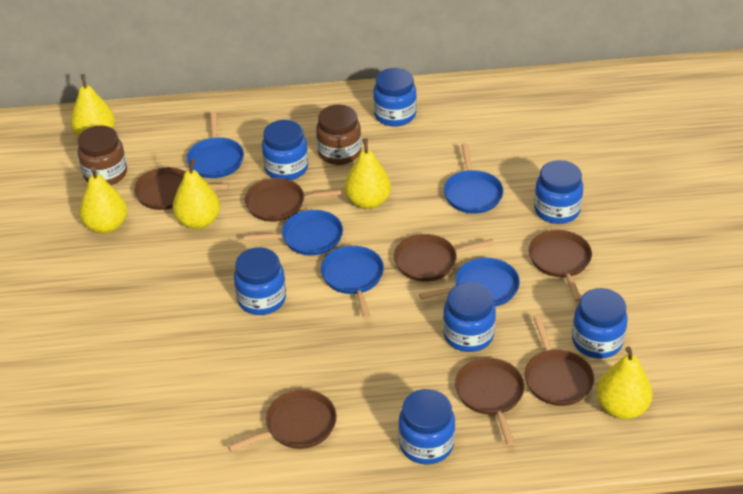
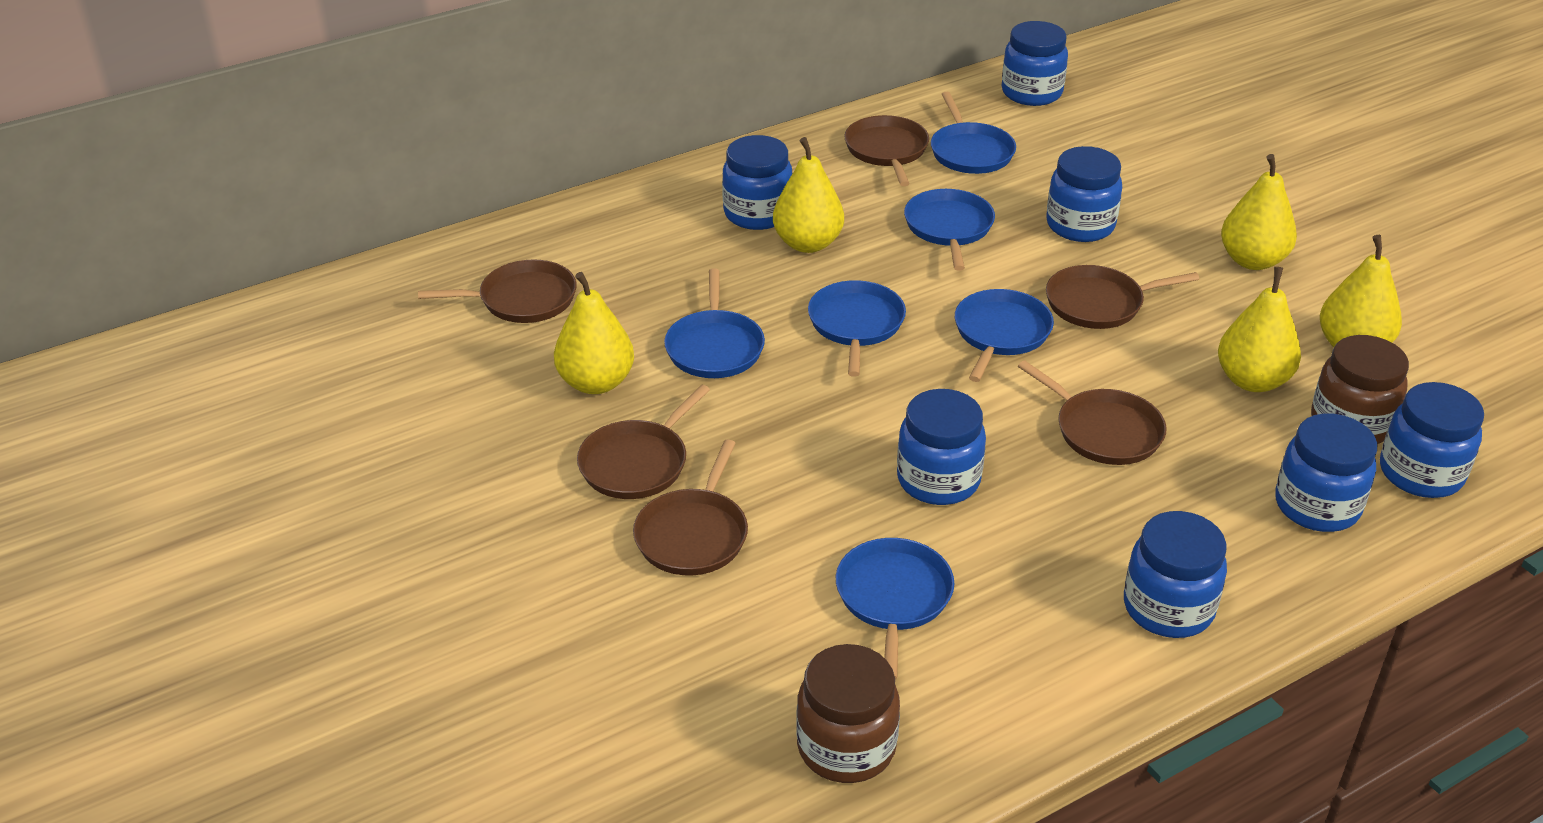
blue pan: [186,112,244,178] [243,210,343,256] [321,246,384,318] [419,258,520,307] [444,143,504,214] = 5 -> [664,268,765,378] [808,280,906,377] [836,538,954,680] [904,189,995,271] [931,92,1016,174] [955,289,1054,382] = 6
brown pan: [134,167,229,210] [228,390,337,452] [245,178,341,222] [394,234,494,282] [455,358,525,446] [525,316,594,406] [529,230,592,302] = 7 -> [418,259,577,323] [577,384,710,499] [633,440,748,575] [844,115,929,186] [1018,360,1167,465] [1046,265,1199,329] = 6

